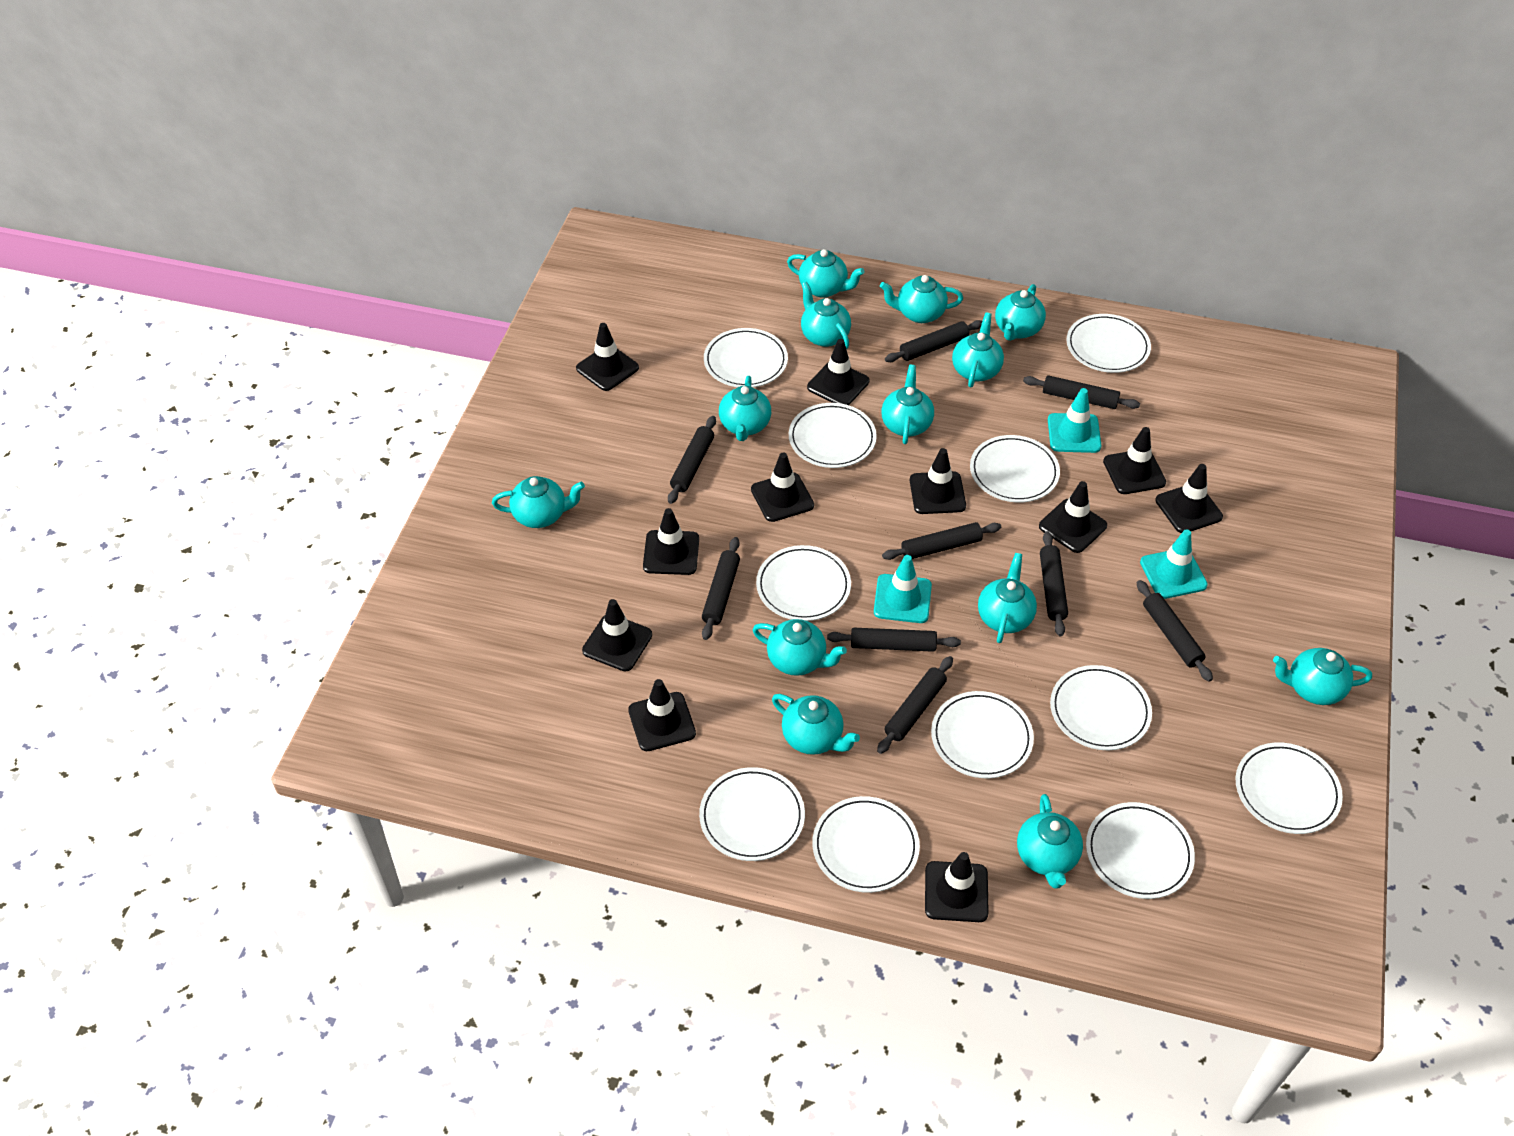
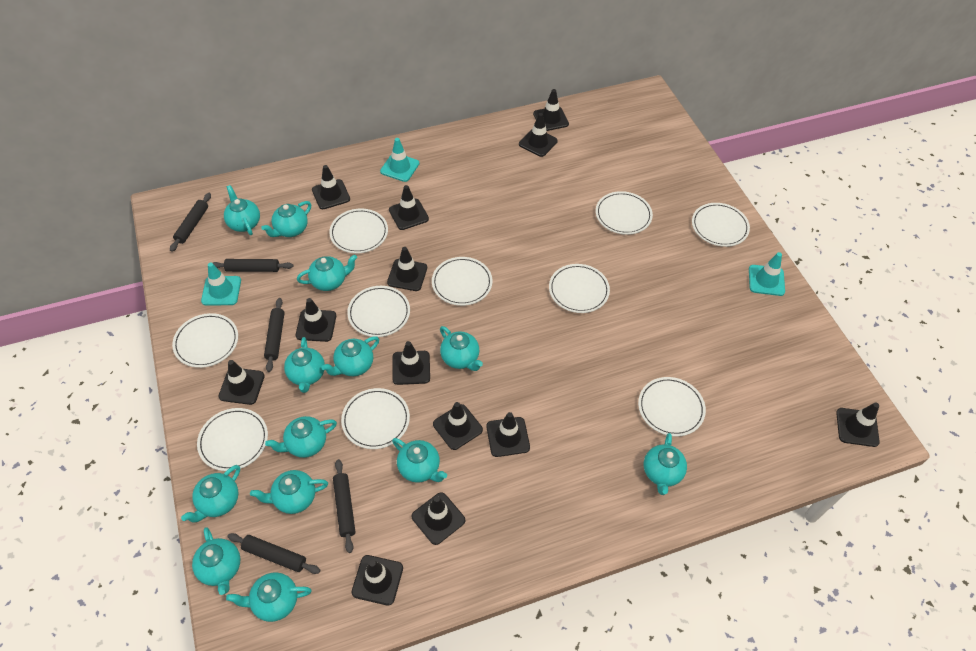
black rolling pin: [668,416,716,504] [702,537,740,640] [827,628,961,652] [877,656,953,754] [882,522,1001,560] [885,320,982,362] [1023,375,1140,409] [1040,531,1068,636] [1137,580,1213,682] = 9 -> [170,193,211,252] [213,259,293,272] [227,533,320,574] [264,298,284,372] [333,459,355,553] = 5
black traffic cone: [576,323,639,391] [582,599,652,672] [628,679,696,751] [643,508,699,575] [751,453,814,522] [807,339,869,405] [910,448,966,514] [925,852,989,922] [1039,481,1107,553] [1103,427,1166,494] [1155,464,1223,533] = 11 -> [218,360,265,405] [296,298,336,342] [312,165,350,209] [351,555,403,606] [387,247,427,291] [389,185,429,230] [392,341,430,385] [412,492,465,545] [433,402,483,450] [486,412,530,457] [519,113,558,157] [533,89,569,131] [836,403,880,447] = 13
white plate: [699,767,805,861] [704,328,788,388] [756,545,851,621] [789,403,877,468] [812,796,920,893] [931,691,1034,778] [970,435,1060,503] [1050,665,1152,750] [1066,314,1151,373] [1086,802,1195,899] [1236,743,1343,834] = 11 -> [172,313,238,368] [197,408,268,471] [329,208,388,253] [341,388,410,449] [347,286,410,337] [432,257,492,306] [549,264,610,313] [596,191,653,235] [638,377,706,437] [692,203,750,247] = 10

